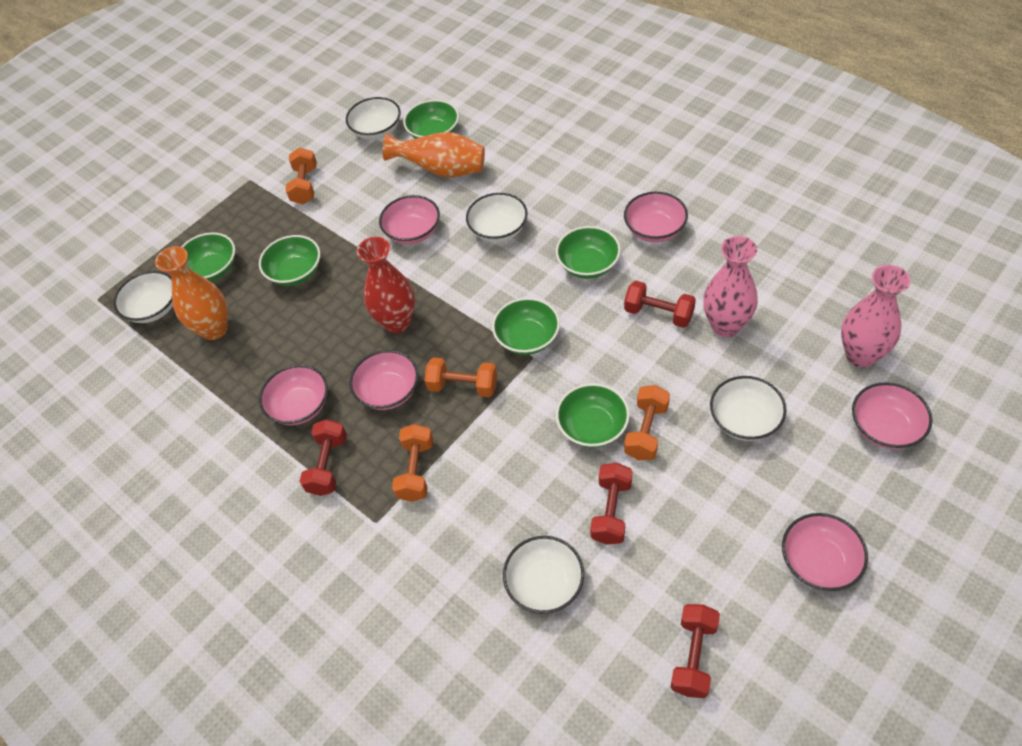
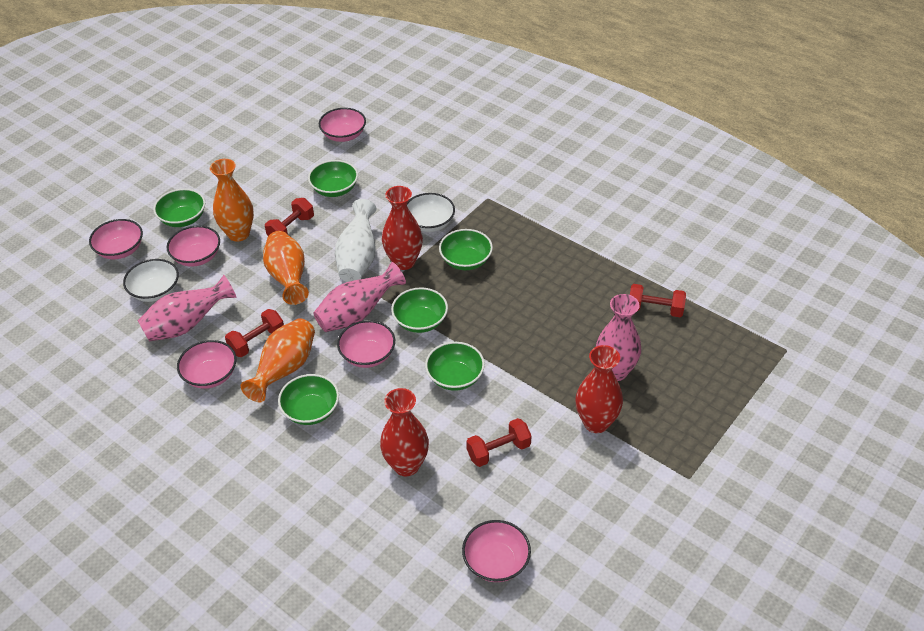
orange dumbbell: [286,148,317,204] [392,424,433,502] [424,357,497,397] [624,385,670,460] = 4 -> none = 0
orange vase: [155,246,228,340] [383,132,485,177] = 2 -> [210,159,254,242] [241,318,315,402] [263,231,309,305] = 3
pink vase: [703,236,758,337] [841,265,911,367] = 2 -> [138,275,236,342] [313,262,406,332] [596,294,641,381] = 3
red vase: [357,237,415,333] = 1 -> [380,388,429,476] [382,186,423,270] [575,345,623,433] = 3
white bowl: [113,271,173,323] [346,97,401,140] [466,193,528,242] [503,536,584,614] [710,376,787,441] = 5 -> [123,259,179,302] [407,193,455,232] = 2
white vase: none = 0 -> [335,199,376,282] = 1

